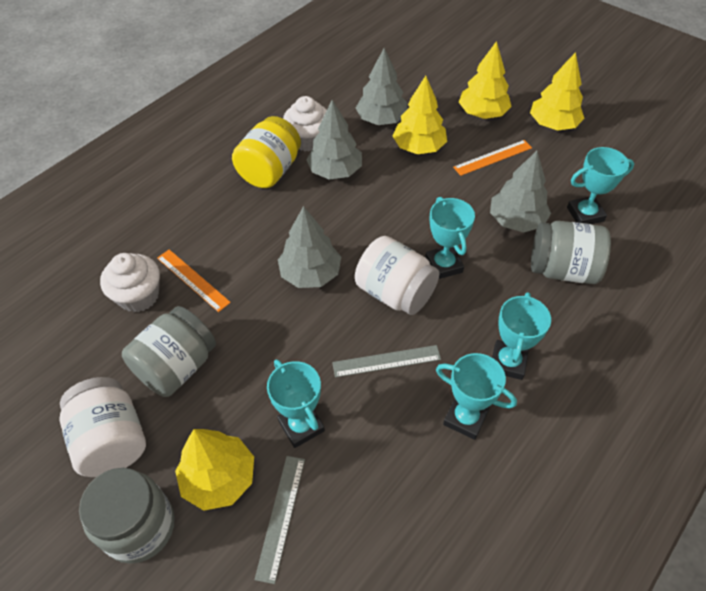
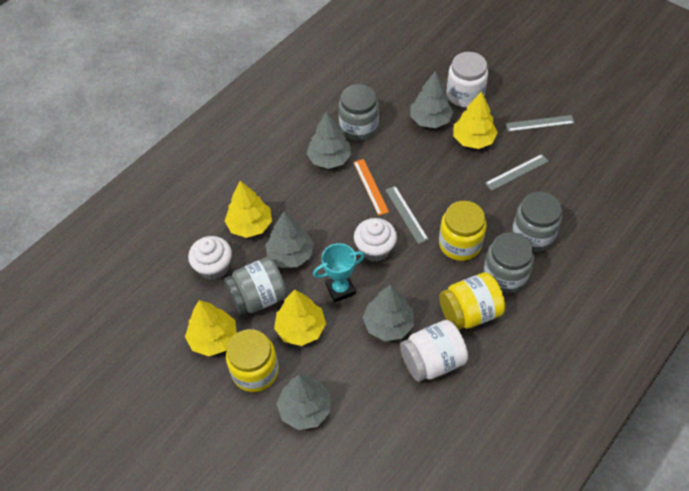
grey jar: [79,468,175,564] [122,306,216,397] [531,221,611,284] = 3 -> [224,257,287,315] [339,84,379,141] [483,232,534,293] [512,192,562,252] = 4
grey ruler: [255,456,305,584] [332,345,441,377] = 2 -> [385,186,429,244] [485,154,549,191] [506,115,575,132] = 3
grey tree: [278,206,341,288] [306,100,362,180] [356,48,408,125] [490,151,551,232] = 4 -> [265,212,314,268] [276,375,331,430] [307,111,352,169] [363,285,414,341] [410,71,454,128] = 5
orange ruler: [157,249,231,312] [453,140,532,176] = 2 -> [353,159,389,216] = 1
turquoise trophy: [267,359,325,448] [425,197,475,279] [436,353,517,440] [492,292,551,380] [567,147,634,224] = 5 -> [313,243,365,303] = 1
yellow jar: [232,116,301,188] = 1 -> [226,329,279,392] [439,201,486,261] [439,272,505,330] = 3

